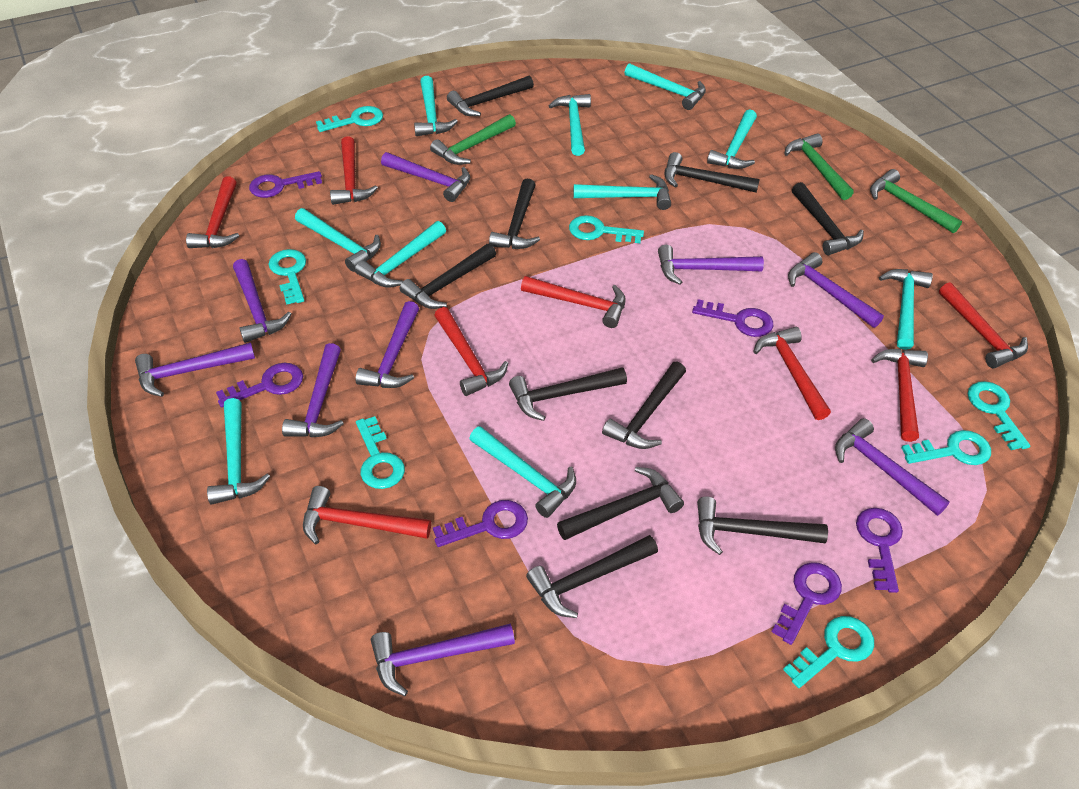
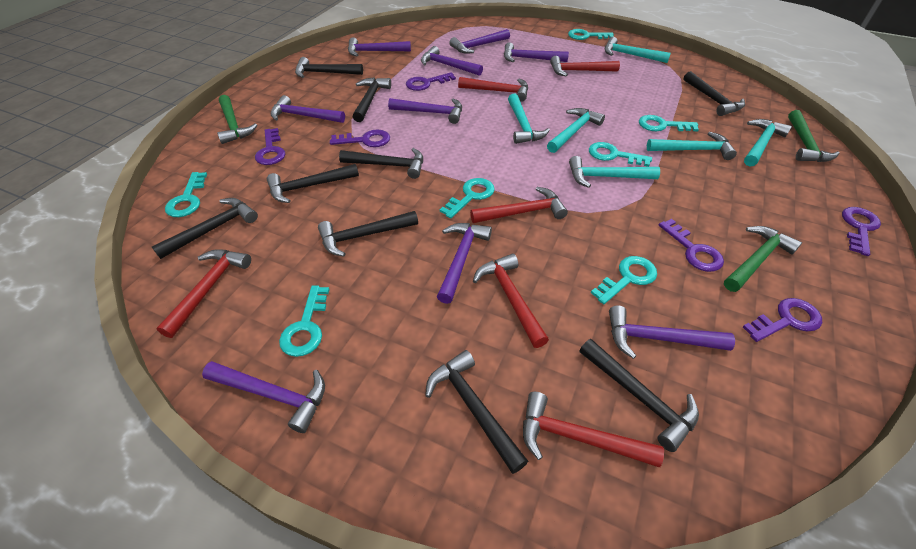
black hammer: [400,244,496,309] [447,76,534,116] [489,178,540,249] [509,367,627,421] [526,535,658,618] [557,467,684,540] [602,362,686,449] [665,152,760,193] [697,496,828,555] [792,182,864,255] = 10 -> [152,198,258,259] [267,164,359,203] [295,57,363,78] [318,211,418,257] [339,148,423,179] [353,77,391,122] [425,350,528,474] [579,339,699,452] [683,71,745,116] = 9
red hammer: [186,176,239,248] [303,486,431,544] [330,136,378,205] [434,307,508,396] [521,276,626,328] [753,327,831,420] [871,349,928,442] [939,282,1028,368] = 8 -> [156,249,251,338] [458,77,528,102] [470,187,568,223] [473,253,549,348] [523,392,664,467] [550,56,620,77] = 6
turquoise hammer: [207,398,270,505] [295,208,381,272] [355,221,446,288] [414,76,458,136] [469,426,576,518] [549,94,591,156] [573,174,671,210] [624,63,706,110] [707,109,757,169] [879,269,933,350] = 10 -> [508,94,550,144] [547,108,605,153] [569,156,660,188] [605,37,671,63] [647,132,737,160] [744,119,792,167] = 6

